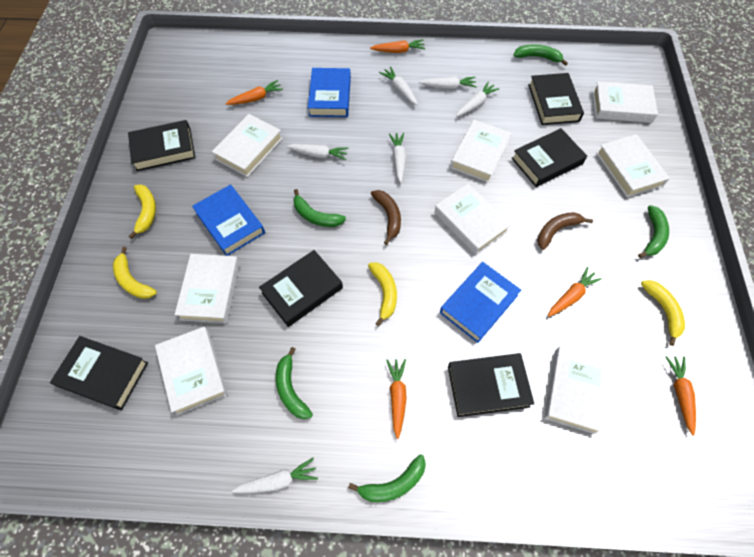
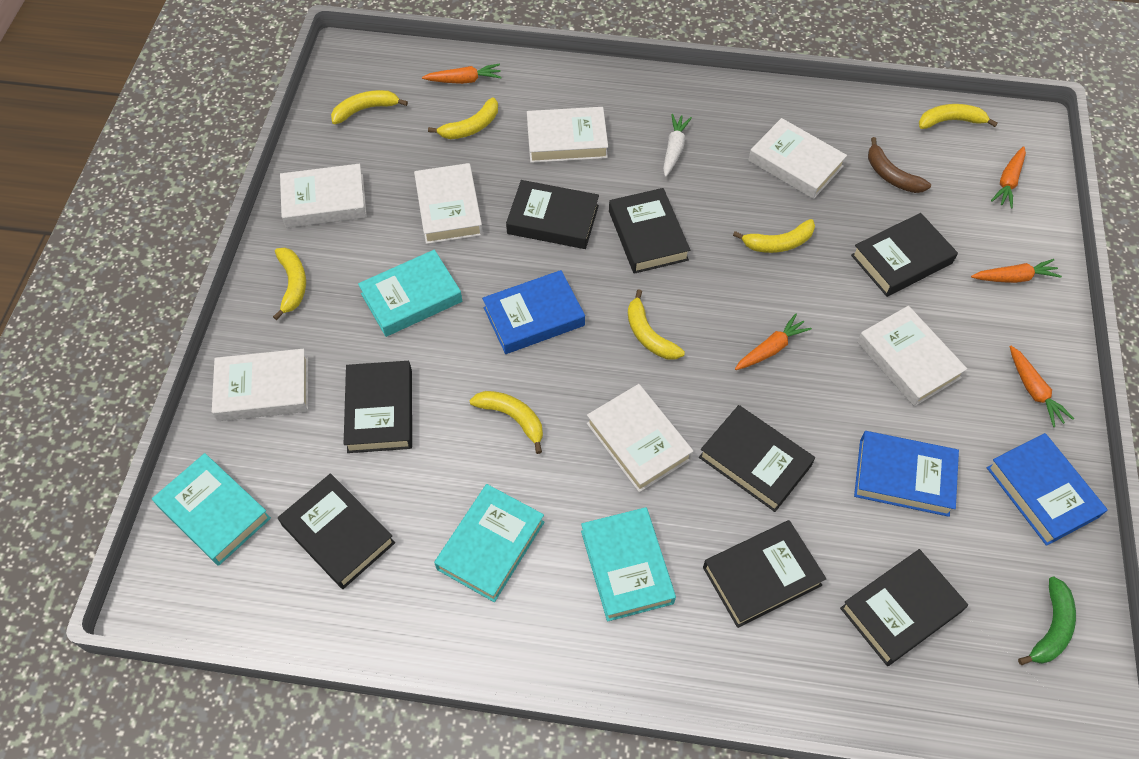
black book: [50,336,148,410] [128,120,195,171] [259,250,343,327] [448,353,534,417] [511,128,587,187] [528,73,584,125] = 6 -> [278,473,395,589] [344,361,412,453] [506,180,599,249] [609,188,690,274] [699,405,815,512] [703,520,826,628] [840,549,968,666] [851,213,958,297] = 8
brown banana: [371,190,401,245] [537,212,593,250] = 2 -> [868,137,931,193] = 1
green banana: [276,347,313,419] [293,189,346,227] [348,454,426,502] [514,45,568,66] [638,205,669,258] = 5 -> [1018,576,1076,665] = 1
turquoise book: none = 0 -> [152,453,271,566] [358,250,462,337] [434,484,544,602] [581,507,676,622] = 4
white book: [155,327,228,415] [175,254,240,323] [212,114,283,177] [434,183,512,255] [450,120,512,183] [544,346,612,435] [593,81,658,123] [596,134,670,198] = 8 -> [212,349,308,421] [280,164,367,228] [414,163,483,244] [527,107,608,163] [587,384,693,492] [748,118,847,199] [857,306,967,406] = 7
white carrot: [232,458,318,493] [286,144,349,160] [379,67,418,105] [389,133,406,183] [419,77,477,89] [456,81,500,117] = 6 -> [663,114,692,177] = 1
yellow banana: [113,247,157,299] [128,184,156,239] [368,262,397,326] [641,280,685,346] = 4 -> [273,248,306,320] [331,90,408,124] [428,97,498,139] [469,391,543,454] [628,289,685,360] [733,219,815,253] [919,104,998,129] = 7

